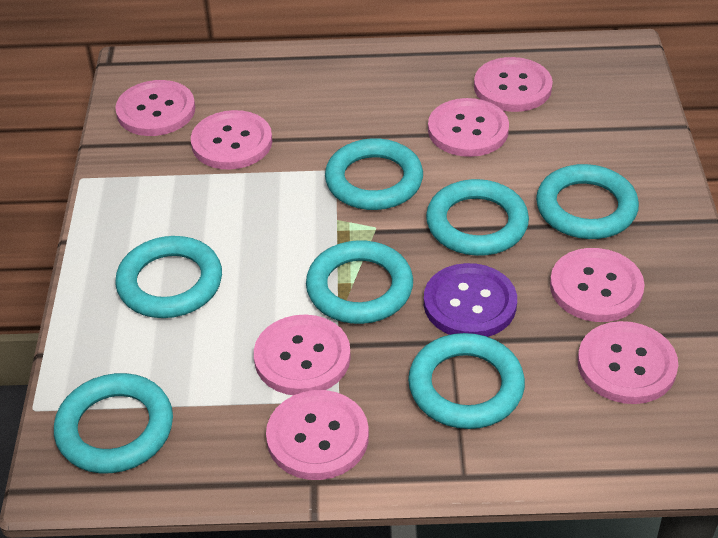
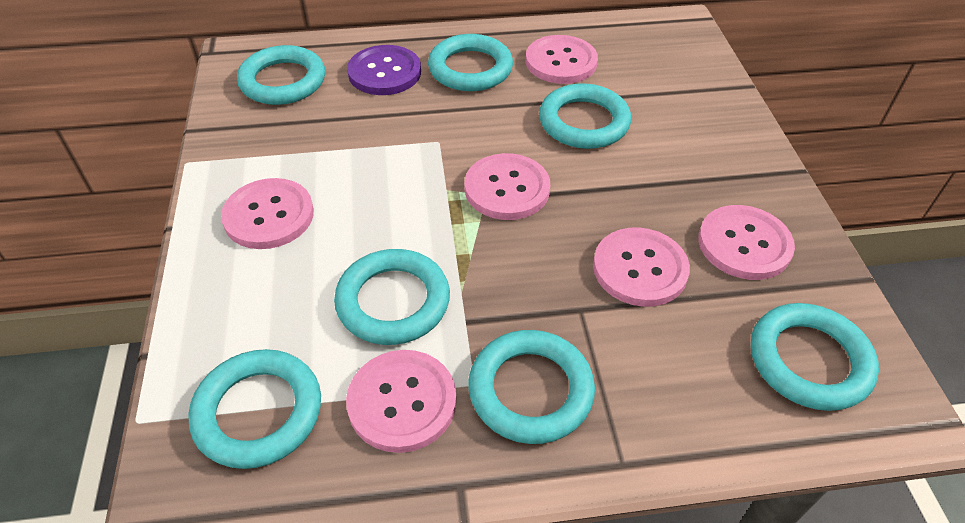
pink button: [115,80,195,136] [191,110,272,170] [254,314,351,395] [266,390,369,480] [428,98,509,157] [474,57,553,112] [550,248,645,322] [578,321,678,404] = 8 -> [221,178,314,249] [346,350,457,453] [464,153,550,220] [526,35,598,84] [593,227,690,307] [698,205,795,280] = 6

